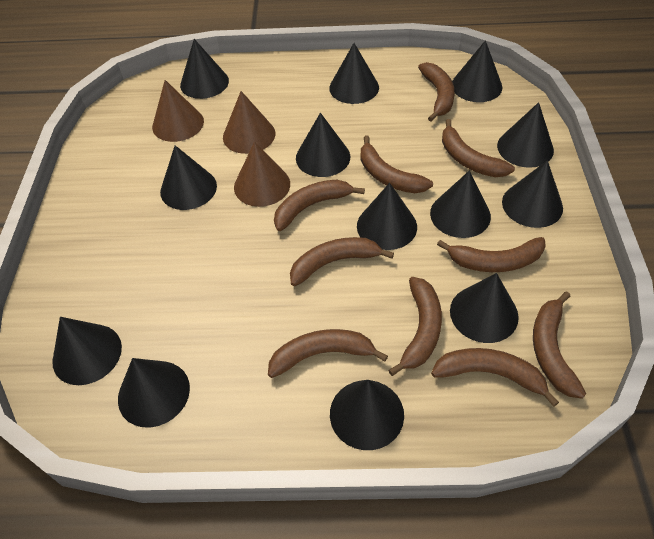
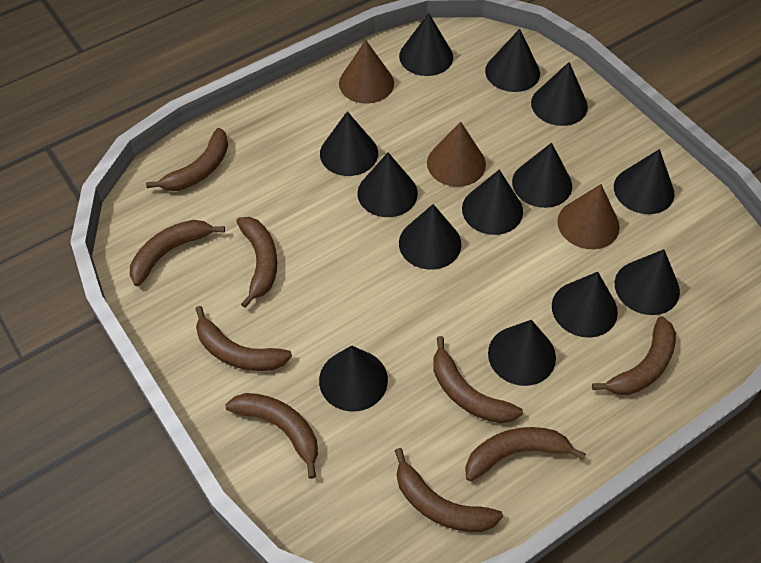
brown banana: [268,329,388,378] [274,180,365,231] [290,237,394,286] [361,136,433,193] [388,277,442,376] [418,62,455,121] [431,348,559,407] [437,237,546,272] [442,119,515,177] [533,291,586,399] = 10 -> [130,220,225,286] [146,128,228,191] [196,306,292,371] [225,393,318,479] [236,217,277,308] [395,448,503,532] [433,336,523,423] [465,427,586,481] [592,316,676,395] = 9

